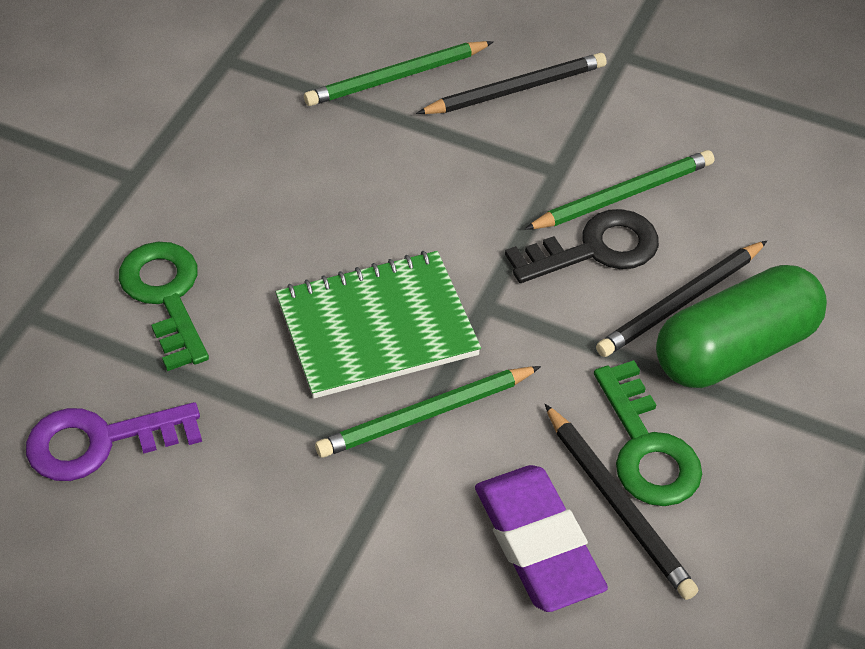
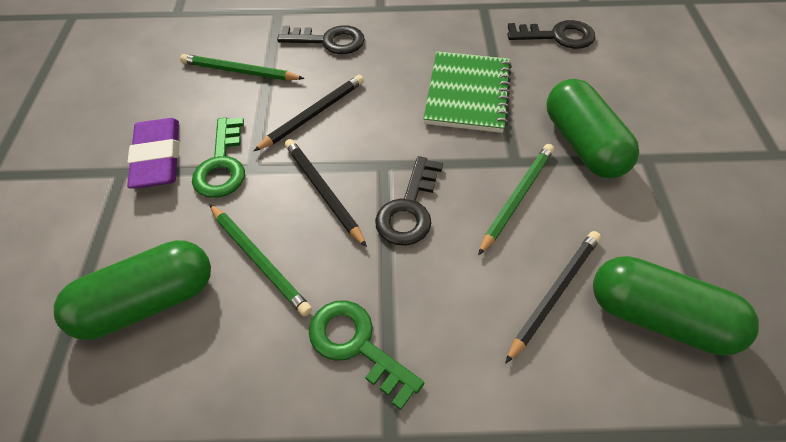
black key: [505,209,659,283] = 1 -> [277,25,365,54] [375,156,443,246] [507,20,595,49] = 3
green capsule: [656,265,827,388] = 1 -> [54,240,211,340] [547,79,639,178] [593,256,759,356] = 3
purple key: [26,402,202,481] = 1 -> none = 0

